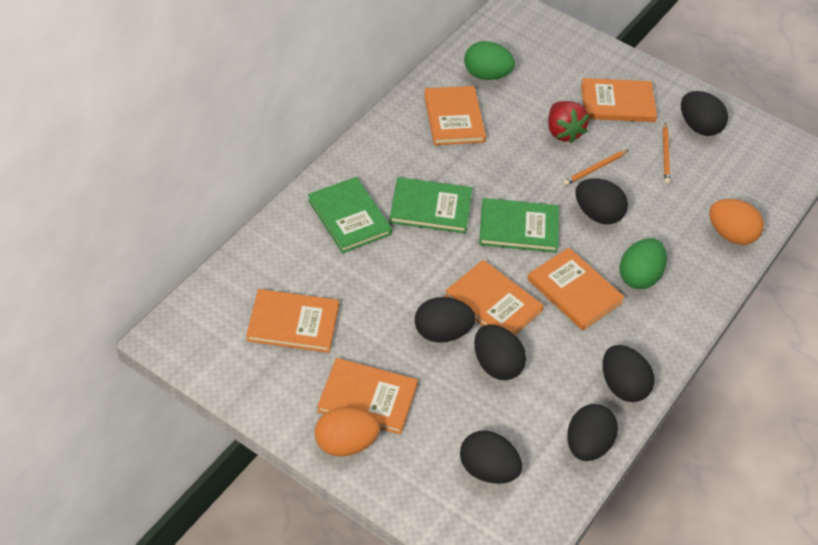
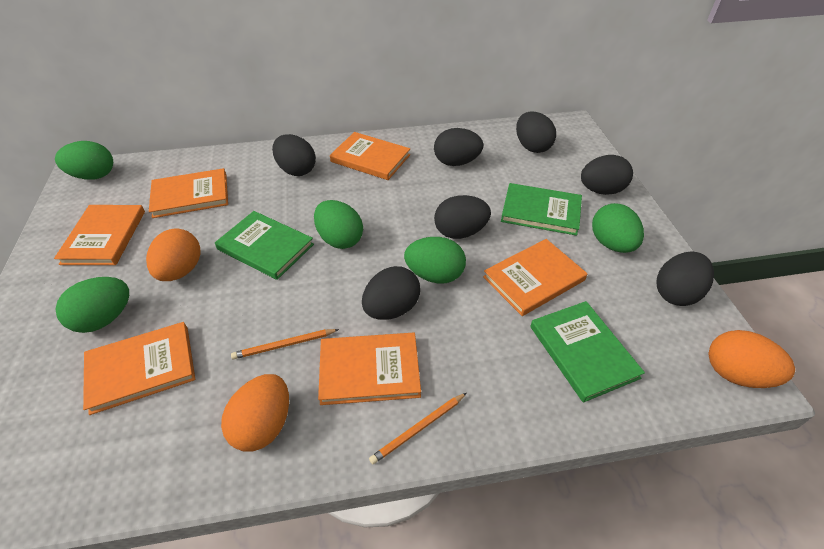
green egg: [464,41,515,80] [620,238,667,289] = 2 -> [55,141,113,180] [56,277,129,333] [314,200,363,249] [404,237,466,284] [592,203,644,253] = 5
orange egg: [315,407,380,457] [709,199,764,245] = 2 -> [146,228,200,281] [221,374,289,452] [708,330,795,388] = 3
red strawberry: [548,101,589,143] = 1 -> none = 0

